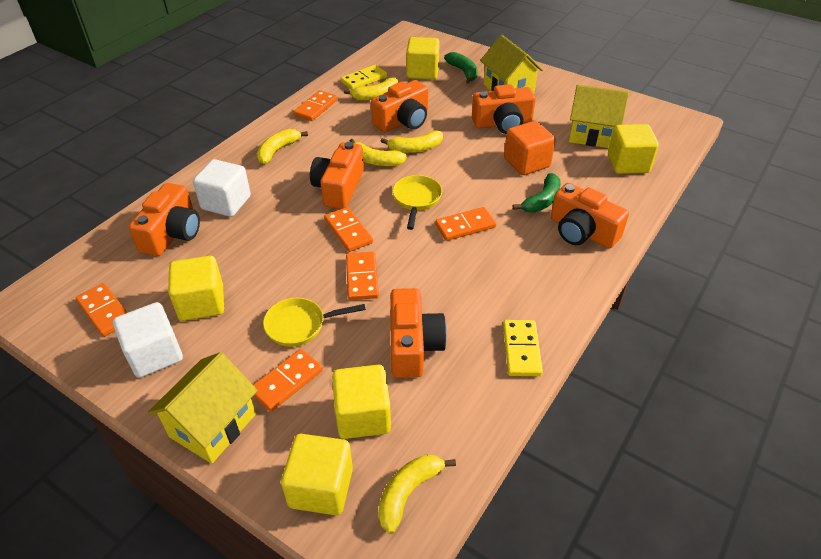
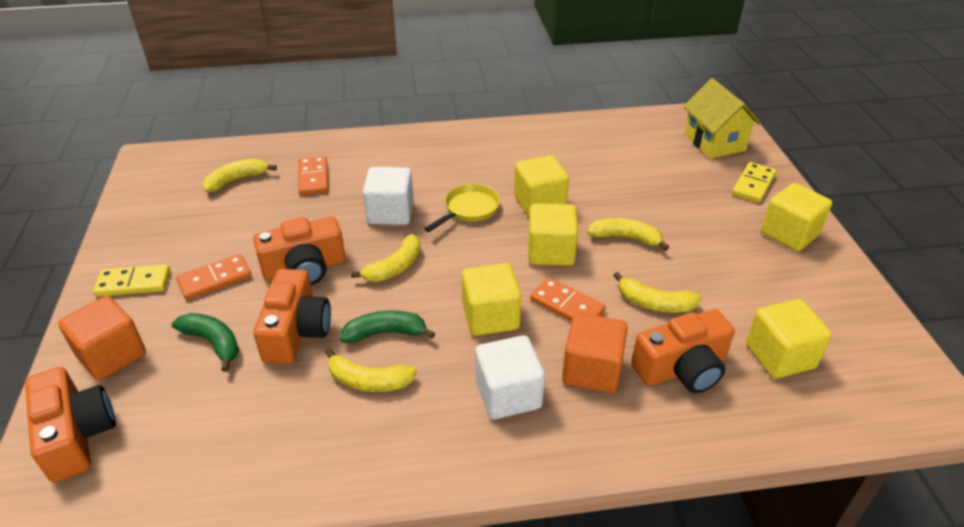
orange camera: [129,183,200,256] [310,142,364,209] [371,80,428,132] [390,288,447,378] [472,84,536,134] [551,183,629,248] = 6 -> [25,367,116,483] [253,217,346,285] [253,269,331,364] [631,309,735,393] = 4
orange cube: [504,121,556,175] = 1 -> [58,296,146,381] [562,313,628,393] = 2
orange domino: [76,283,128,337] [253,349,323,412] [293,90,338,121] [324,207,373,252] [346,252,379,300] [435,207,496,241] = 6 -> [176,254,251,300] [298,156,328,195] [530,277,606,322] = 3
yellow house: [148,352,258,464] [480,35,543,93] [569,85,629,148] = 3 -> [683,78,761,159] = 1
yellow pan: [263,297,366,347] [392,175,442,230] = 2 -> [424,184,500,232] = 1

